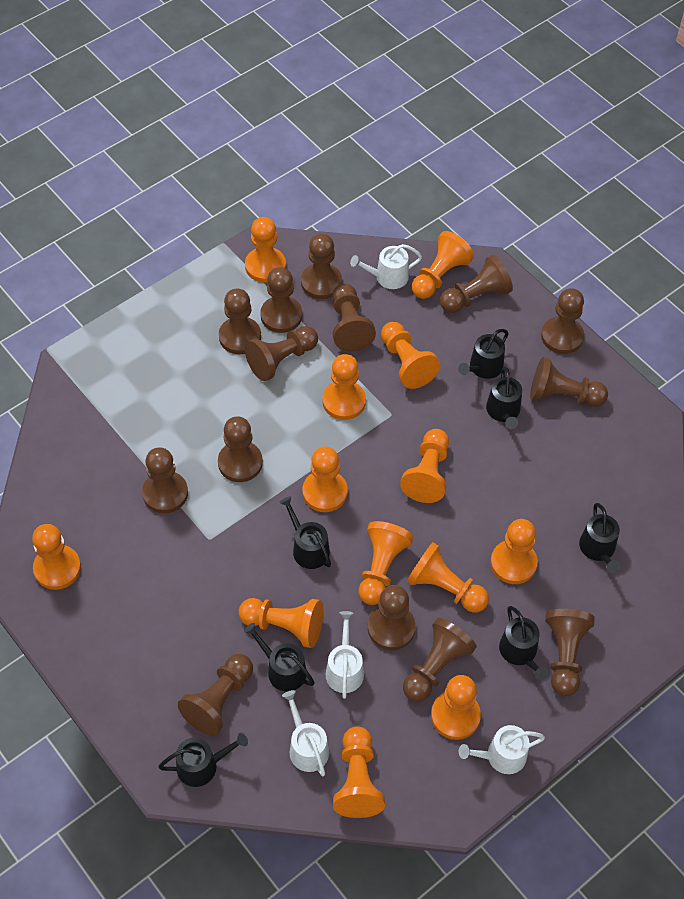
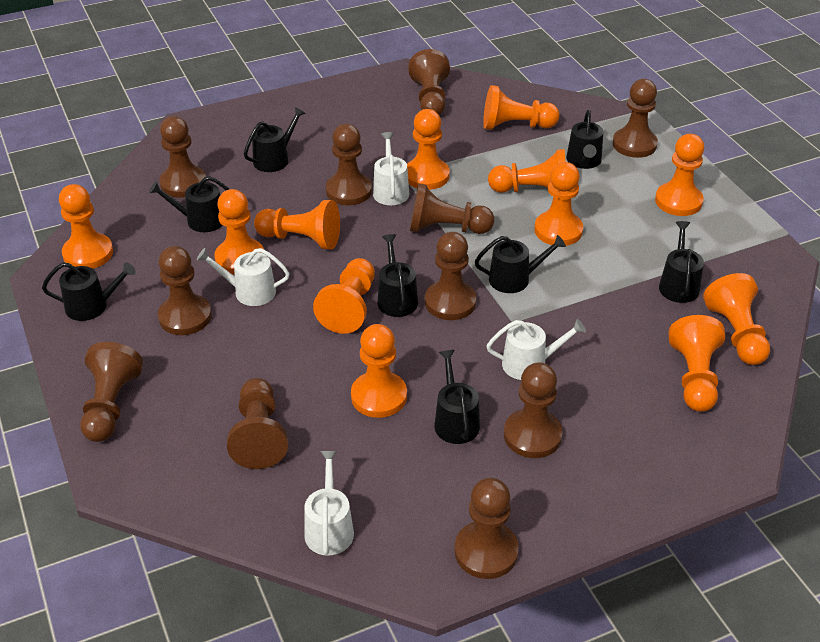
black watering can: [158,733,248,787] [244,623,315,692] [279,496,331,569] [458,329,509,379] [486,367,522,429] [499,606,548,680] [579,503,620,573] = 7 -> [42,262,136,321] [149,176,229,232] [244,107,306,172] [378,234,418,317] [434,350,480,444] [475,235,566,293] [566,110,603,169] [659,221,704,303] = 8
brown pawn: [142,447,188,513] [178,654,253,736] [218,416,263,482] [219,289,261,354] [245,326,318,381] [260,267,302,333] [301,233,342,299] [332,283,376,352] [368,585,416,650] [403,618,477,702] [440,255,513,313] [530,357,608,407] [541,288,584,354] [545,609,595,696] = 14 -> [80,342,143,442] [158,246,212,335] [159,116,206,198] [227,378,288,469] [326,124,372,205] [408,49,450,115] [410,183,494,234] [425,232,477,320] [454,478,519,579] [504,362,563,458] [613,79,658,158] = 11
orange pawn: [32,524,81,590] [238,598,323,648] [245,217,286,283] [302,447,348,512] [322,354,366,420] [333,726,385,818] [359,521,413,605] [381,322,440,389] [400,429,449,503] [407,542,489,613] [412,231,474,299] [431,675,481,740] [490,519,538,584] = 13 -> [59,184,113,269] [215,189,264,275] [254,200,340,249] [313,258,375,334] [351,324,407,418] [407,109,450,190] [483,85,560,130] [488,149,566,193] [534,162,583,246] [655,134,704,216] [668,315,725,412] [703,273,770,365] = 12

